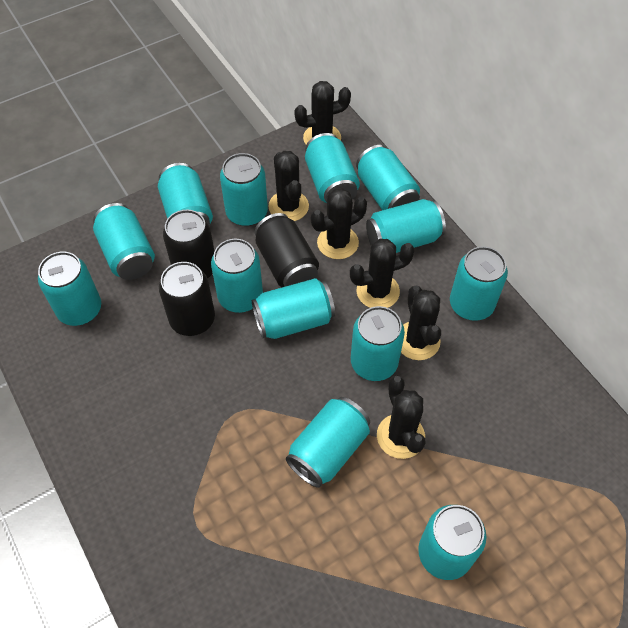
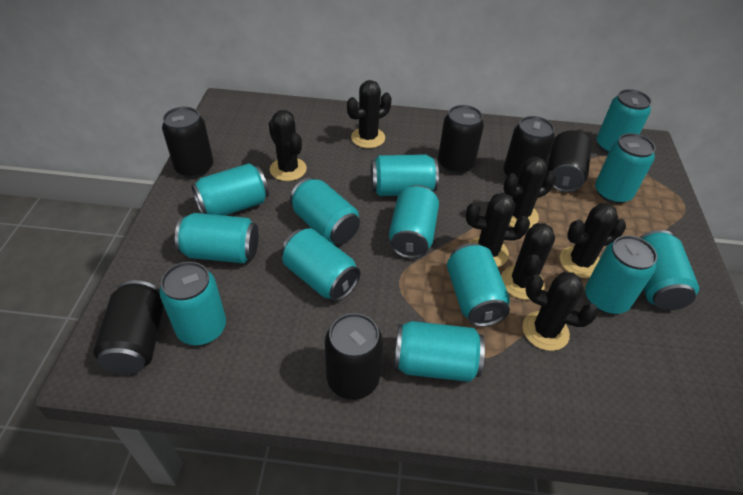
black cactus: [268,151,309,221] [294,81,351,145] [311,188,367,259] [350,239,415,308] [377,375,426,459] [401,285,441,360] = 6 -> [269,110,307,181] [347,80,391,148] [466,193,530,267] [501,223,555,300] [504,157,556,228] [522,272,598,351] [560,203,626,278] = 7
black can: [159,262,215,336] [163,210,214,279] [255,213,319,287] = 3 -> [93,280,164,375] [162,107,213,178] [325,313,383,400] [438,105,484,174] [504,116,555,178] [547,130,591,192] = 6

